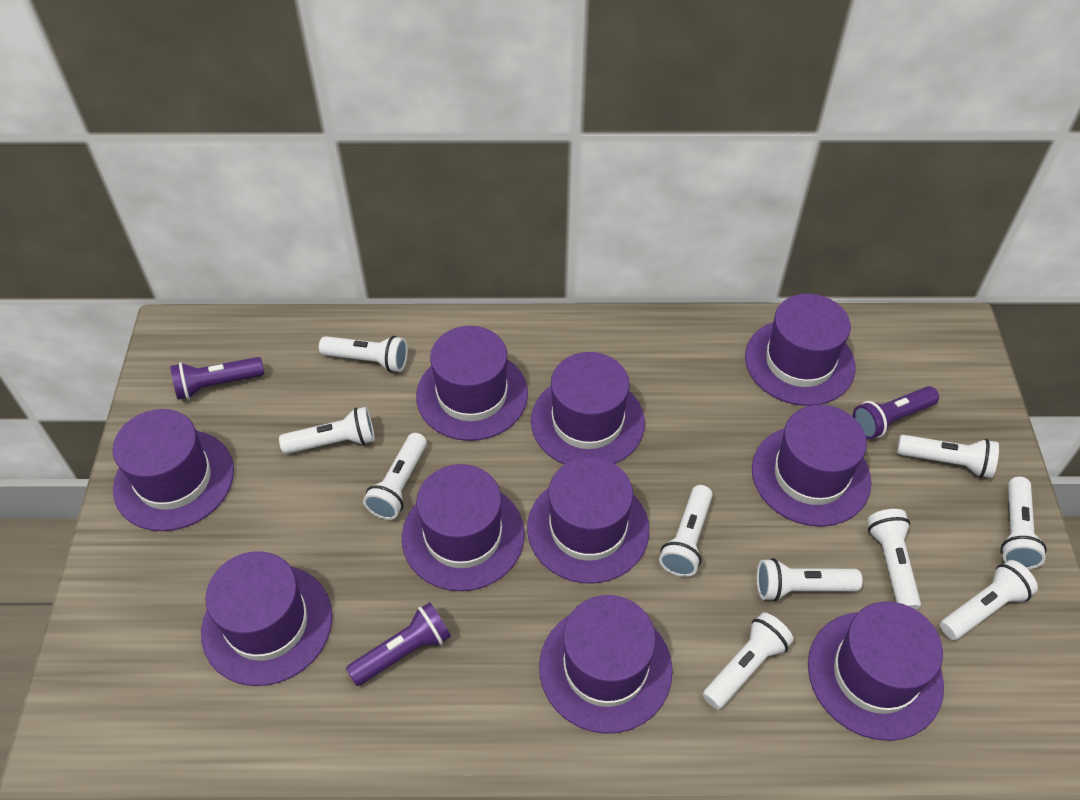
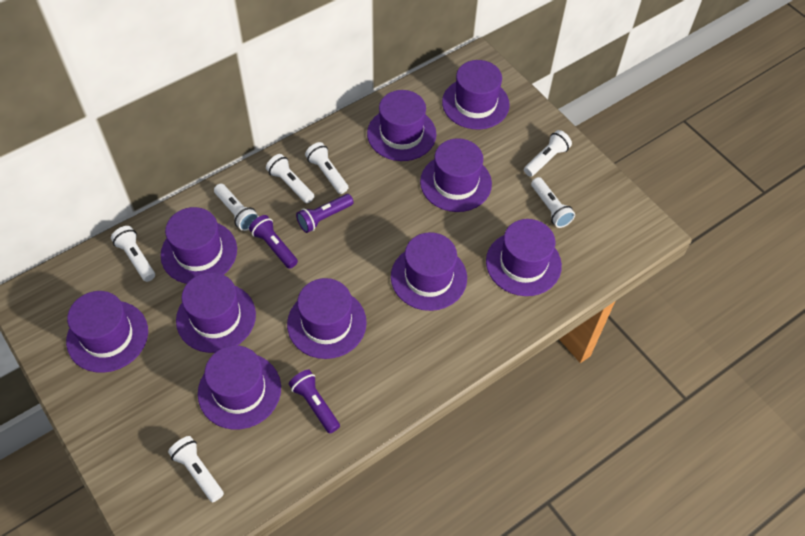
white flashlight: [279,407,375,454] [319,336,408,372] [363,433,427,520] [659,485,713,577] [703,612,794,709] [757,558,862,602] [867,509,921,610] [897,435,999,478] [940,560,1038,640] [1001,477,1047,569] = 10 -> [111,226,155,282] [168,436,224,502] [214,184,259,231] [266,154,314,203] [305,142,348,194] [524,130,572,177] [531,177,575,228] = 7

